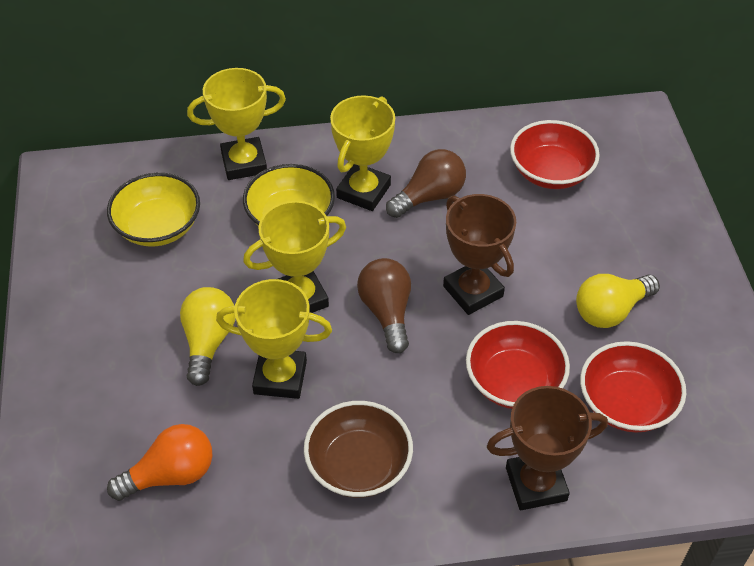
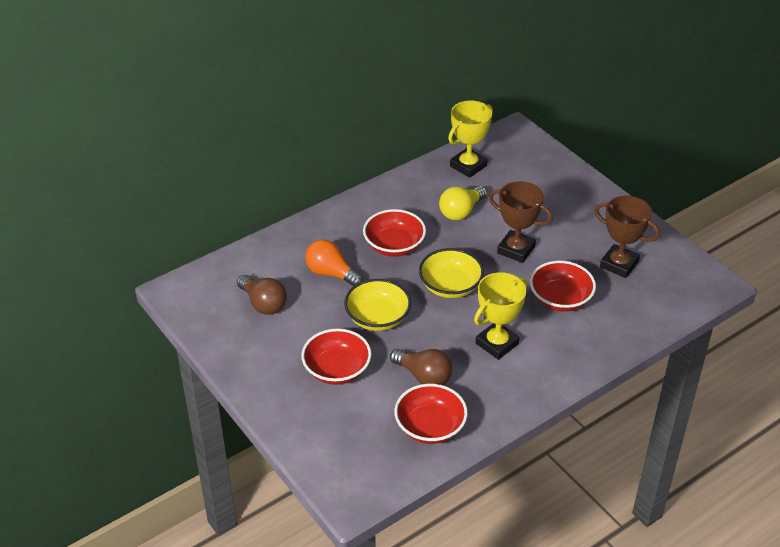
brown bowl: [304,401,413,498] = 1 -> none = 0
red bowl: [466,321,570,409] [510,120,600,189] [580,341,686,432] = 3 -> [301,329,372,385] [363,209,426,257] [394,384,468,444] [530,261,596,312] = 4
yellow light bulb: [180,287,235,386] [576,274,660,328] = 2 -> [439,186,487,220] = 1
yellow trophy: [187,68,286,180] [216,279,332,399] [243,201,346,313] [330,95,395,211] = 4 -> [448,101,493,178] [474,272,527,360] = 2

